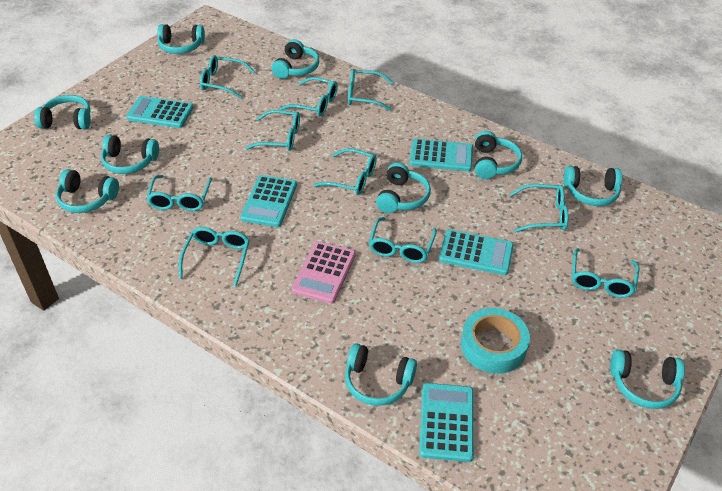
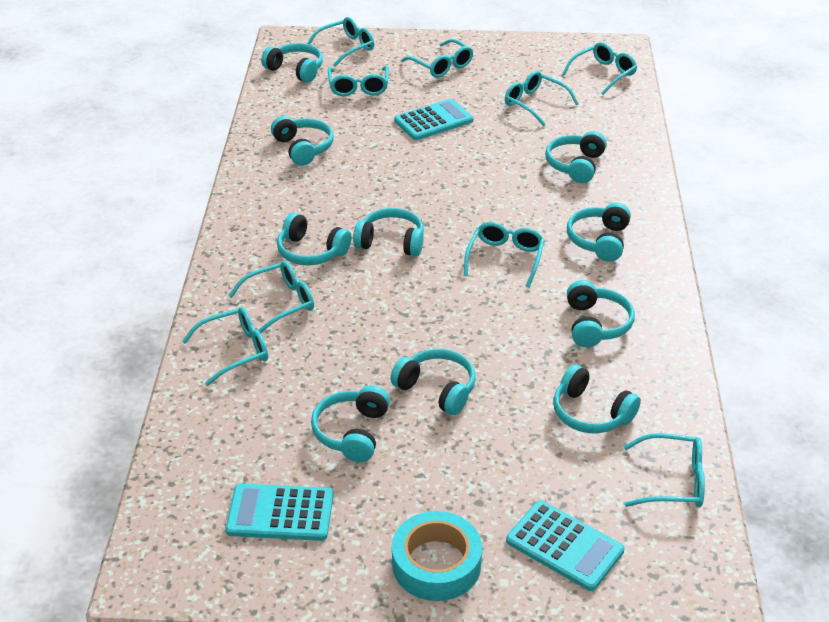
pink calculator: [292,241,356,304] = 1 -> none = 0
turquoise calculator: [126,96,194,128] [240,175,297,227] [409,138,473,171] [419,383,474,462] [439,229,514,275] = 5 -> [226,484,333,541] [394,99,473,140] [506,500,625,591] = 3
turquoise glasses: [146,175,212,211] [179,227,250,286] [200,55,255,98] [245,110,300,151] [280,77,338,116] [313,148,377,195] [348,69,393,111] [369,217,437,263] [510,184,568,232] [572,248,639,298] = 10 -> [182,307,268,386] [228,261,314,333] [307,17,374,67] [328,65,389,96] [401,39,473,78] [464,222,545,288] [505,71,579,126] [562,42,637,95] [624,433,705,508] = 9

